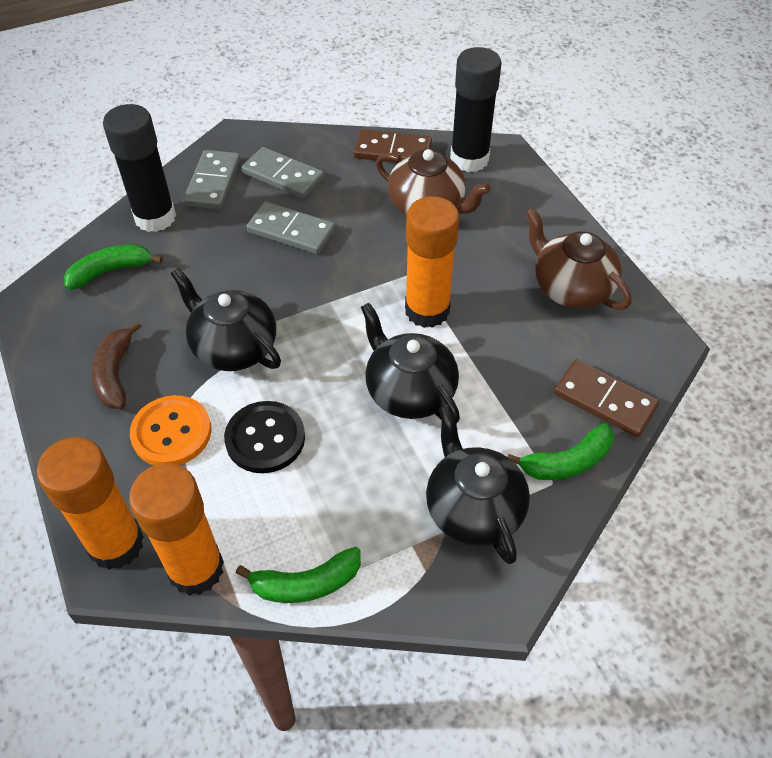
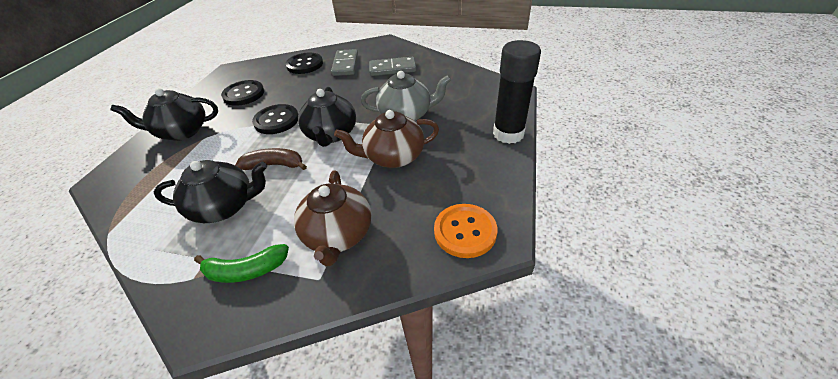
black button: [224,401,305,473] = 1 -> [221,80,264,106] [252,104,298,134] [286,53,323,74] = 3
black glue stick: [103,104,176,232] [450,47,501,172] = 2 -> [493,40,541,144] = 1
brown domino: [353,129,432,163] [554,359,659,437] = 2 -> none = 0
green banana: [64,244,163,290] [236,547,361,603] [508,423,614,480] = 3 -> [194,244,289,283] = 1
grey domino: [183,150,240,209] [241,147,324,199] [246,202,335,254] = 3 -> [331,49,358,76] [369,57,416,76] = 2
grey teapot: none = 0 -> [361,71,451,121] = 1
orange glue stick: [37,437,144,570] [129,463,224,596] [405,196,459,328] = 3 -> none = 0

